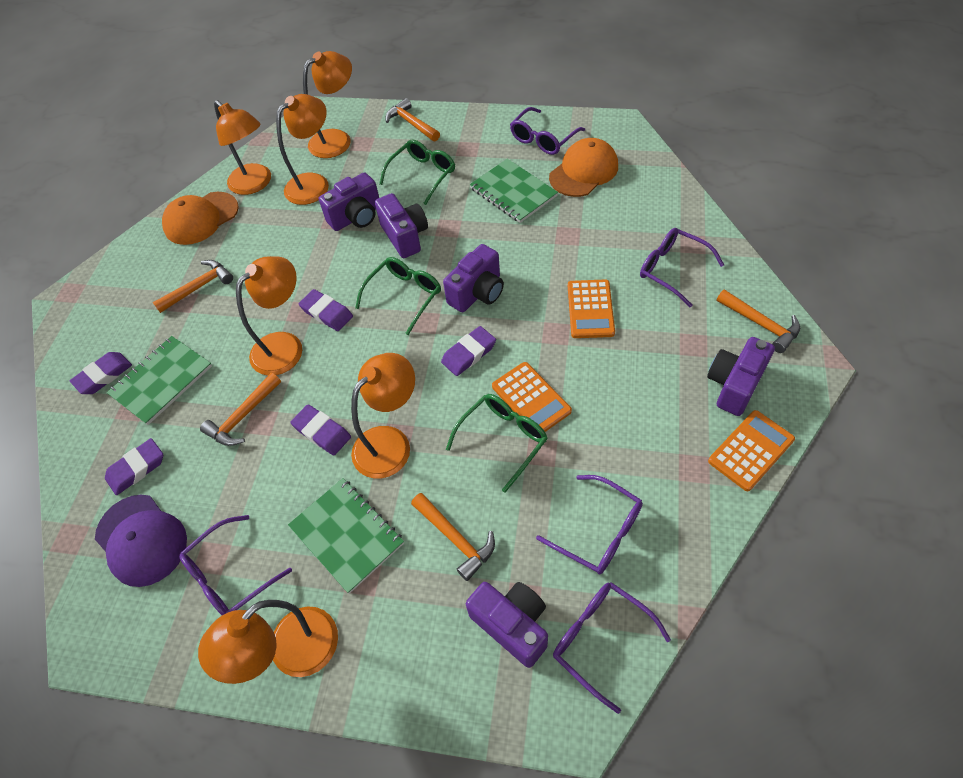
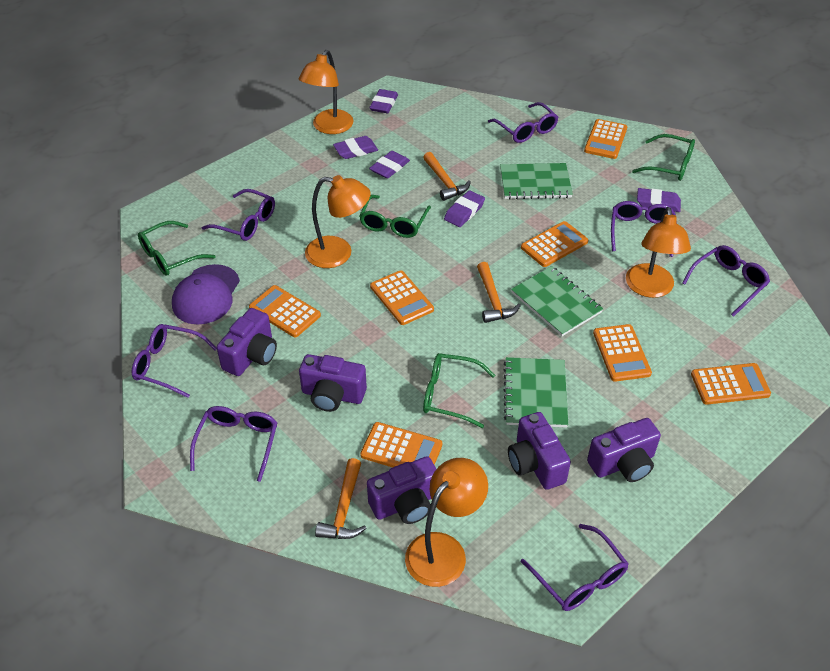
green glasses: [355,257,441,335] [379,140,455,205] [446,394,548,493] = 3 -> [138,221,215,276] [359,195,431,238] [423,353,495,428] [632,134,695,181] = 4
orange calculator: [492,362,572,432] [568,279,615,338] [708,410,795,491] = 3 -> [249,285,321,337] [360,422,442,467] [370,270,434,325] [521,221,588,267] [584,119,627,159] [593,324,652,382] [691,363,771,405] = 7
orange cap: [162,192,239,245] [549,138,618,197] = 2 -> none = 0
orange hammer: [153,260,233,313] [200,373,281,446] [385,98,440,141] [411,493,495,581] [717,290,800,353] = 5 -> [315,458,367,539] [423,152,471,201] [477,262,521,323] = 3
orange lamp: [198,600,338,684] [214,100,271,195] [236,256,302,376] [276,94,329,205] [303,51,352,158] [351,353,415,478] = 6 -> [299,50,353,134] [305,175,371,268] [405,458,488,587] [626,207,691,298] = 4
purple glasses: [179,515,292,615] [510,107,585,155] [536,475,643,574] [553,582,671,714] [640,228,724,308] = 5 -> [132,324,217,398] [190,406,278,482] [201,189,275,241] [488,102,558,143] [521,524,629,611] [611,201,677,257] [682,245,770,317] = 7

